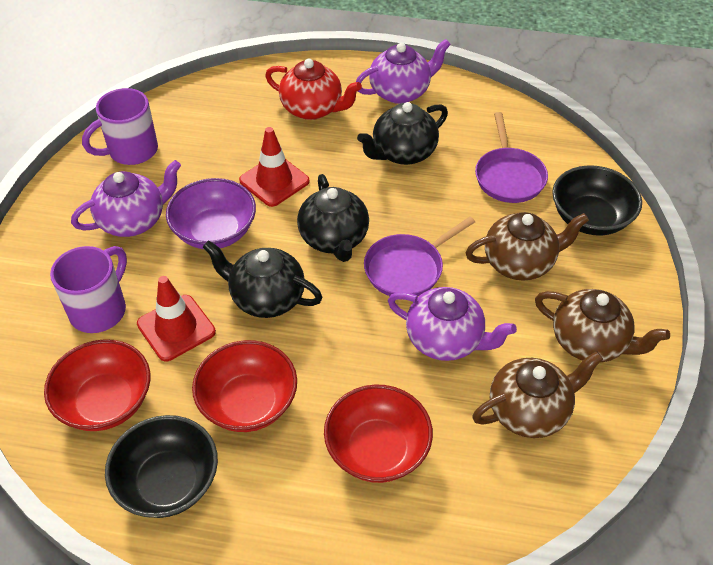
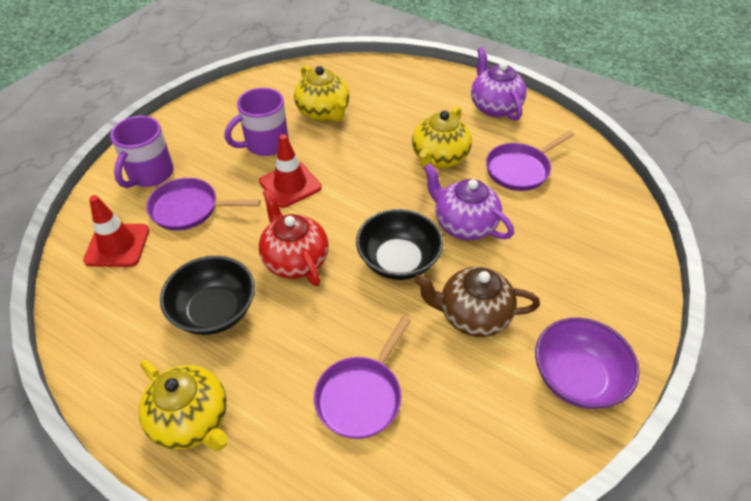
black teapot: [203,240,323,318] [297,174,369,262] [357,102,448,165] = 3 -> none = 0
brown teapot: [465,212,589,281] [472,352,603,438] [535,289,670,363] = 3 -> [414,267,540,337] = 1
purple pan: [364,217,475,296] [475,112,548,203] = 2 -> [146,178,261,231] [314,316,411,439] [486,130,574,191] = 3
purple teapot: [71,160,181,237] [356,39,451,104] [388,287,517,361] = 3 -> [423,163,514,240] [471,47,527,121] = 2
red bowl: [44,339,150,431] [192,340,297,432] [324,384,433,483] = 3 -> none = 0
yellow teapot: none = 0 -> [139,360,228,451] [294,65,349,122] [412,106,472,170] = 3

